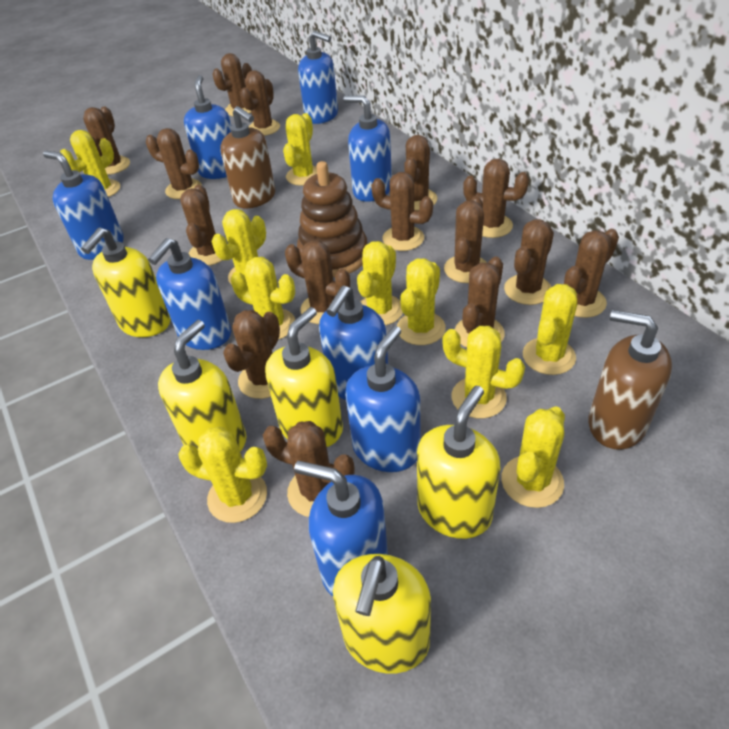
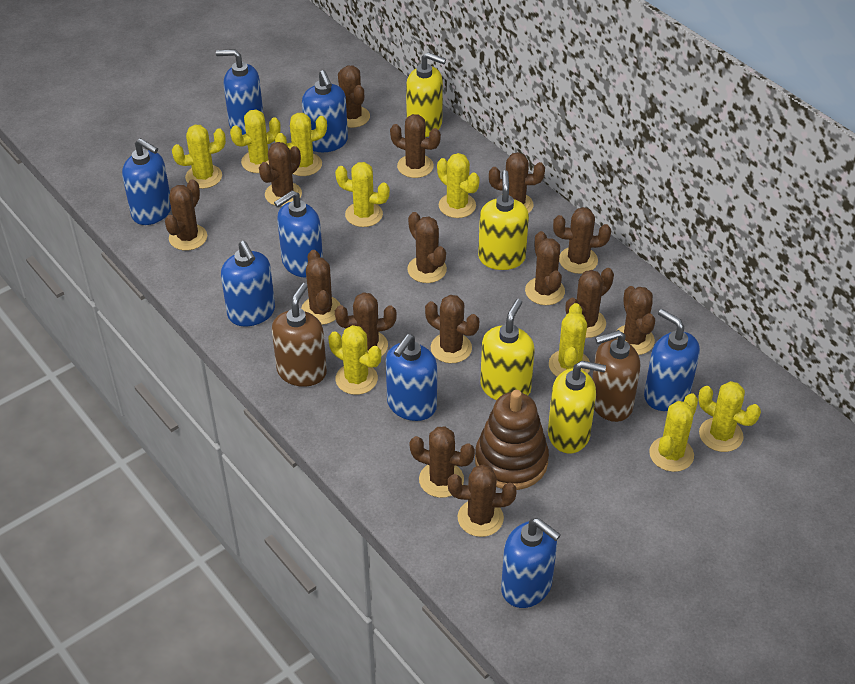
yellow cactus: [60,130,120,197] [178,427,267,523] [211,209,266,285] [231,257,295,340] [283,113,317,186] [357,241,403,325] [397,258,446,345] [442,326,525,418] [501,406,565,508] [523,284,577,375] = 10 -> [172,125,226,189] [230,110,281,173] [275,113,327,176] [329,325,381,395] [335,162,390,227] [437,153,480,218] [549,303,590,377] [649,393,698,472] [698,381,761,452] = 9
yellow soap dispenser: [81,228,171,337] [158,320,247,451] [265,307,343,447] [333,554,431,674] [417,386,500,539] = 5 -> [406,52,446,137] [478,170,529,270] [480,299,535,400] [548,361,606,453] = 4

